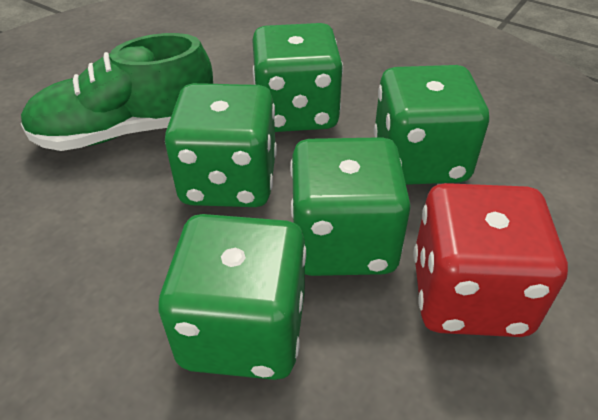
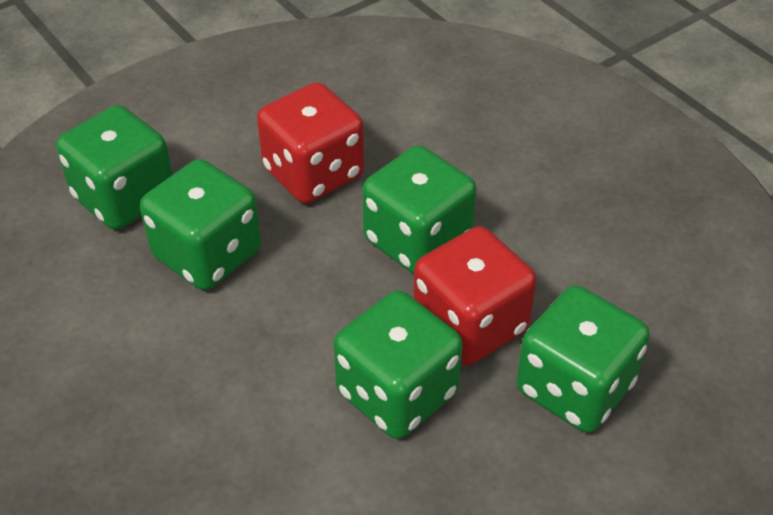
green shoe: [21,33,213,151] = 1 -> none = 0
red dice: [414,183,568,337] = 1 -> [257,82,364,204] [413,226,537,366] = 2

